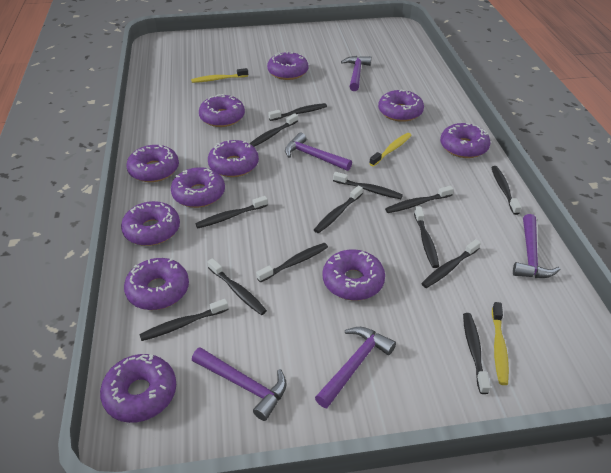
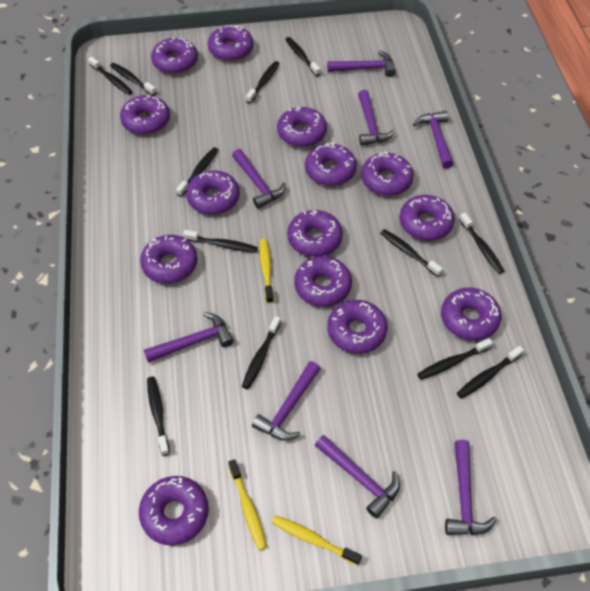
black toothbrush: [139,299,228,341] [195,196,268,228] [207,258,267,315] [249,113,298,147] [256,243,328,283] [268,103,327,121] [314,186,363,233] [333,172,403,199] [385,186,454,213] [414,206,439,268] [421,239,481,288] [463,313,490,394] [491,166,521,215] = 13 -> [88,57,133,95] [110,63,157,96] [147,377,170,456] [176,147,218,197] [183,230,258,253] [242,316,281,389] [246,61,280,104] [285,37,320,76] [381,229,443,277] [418,338,493,380] [457,346,524,399] [459,213,504,274] = 12
purple donut: [100,354,176,423] [121,201,180,246] [124,258,189,310] [126,145,179,182] [171,167,225,208] [199,94,245,127] [208,140,259,177] [267,52,309,80] [323,249,385,301] [378,89,424,122] [440,123,491,158] = 11 -> [120,95,170,135] [139,476,209,545] [140,235,197,283] [151,38,198,74] [186,170,240,215] [208,25,254,61] [277,107,327,147] [287,210,343,257] [294,256,352,307] [305,142,357,186] [327,300,388,354] [361,152,414,196] [399,195,455,241] [441,287,501,341] = 14
purple hammer: [192,347,287,421] [285,133,352,171] [315,327,396,408] [341,56,371,91] [513,214,560,278] = 5 -> [144,312,234,363] [232,149,286,209] [252,361,321,441] [315,435,400,519] [327,51,396,77] [358,90,395,146] [413,111,454,169] [445,440,497,535] = 8

